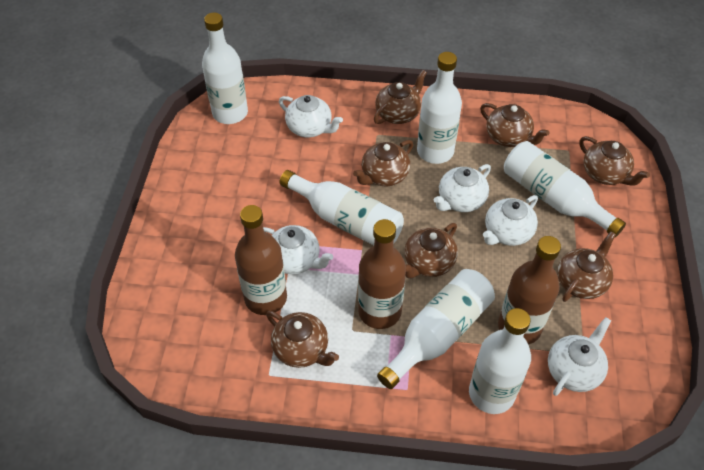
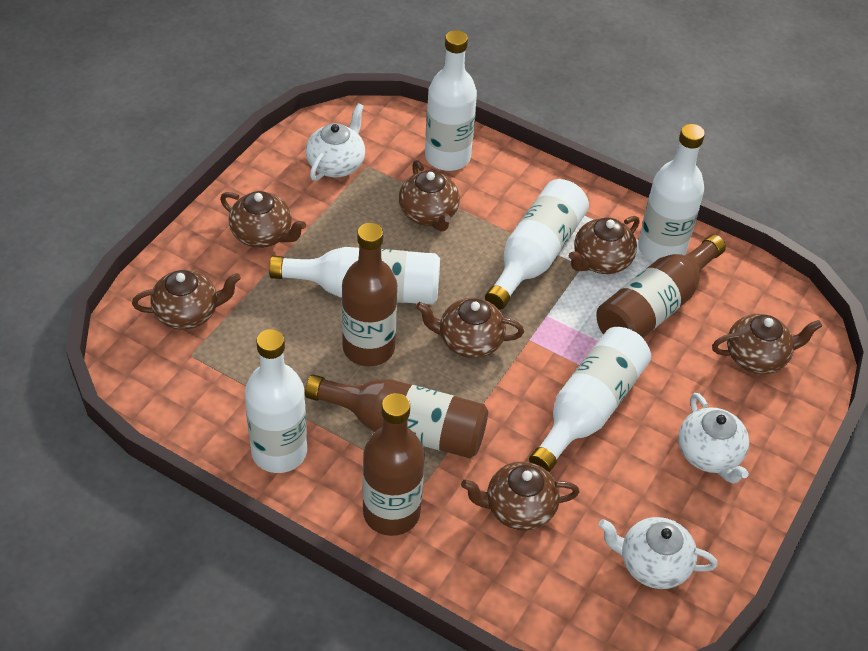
brown bottle: [235,205,287,315] [358,219,406,329] [498,236,561,344] = 3 -> [305,374,488,458] [342,223,397,366] [363,393,425,536] [596,234,726,338] = 4
white teapot: [263,225,333,274] [279,95,343,137] [434,164,491,212] [483,195,538,246] [548,317,611,396] = 5 -> [306,103,365,181] [599,517,718,589] [678,393,749,484] = 3

